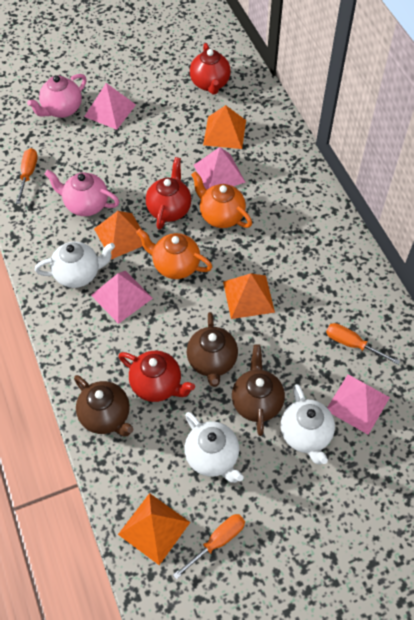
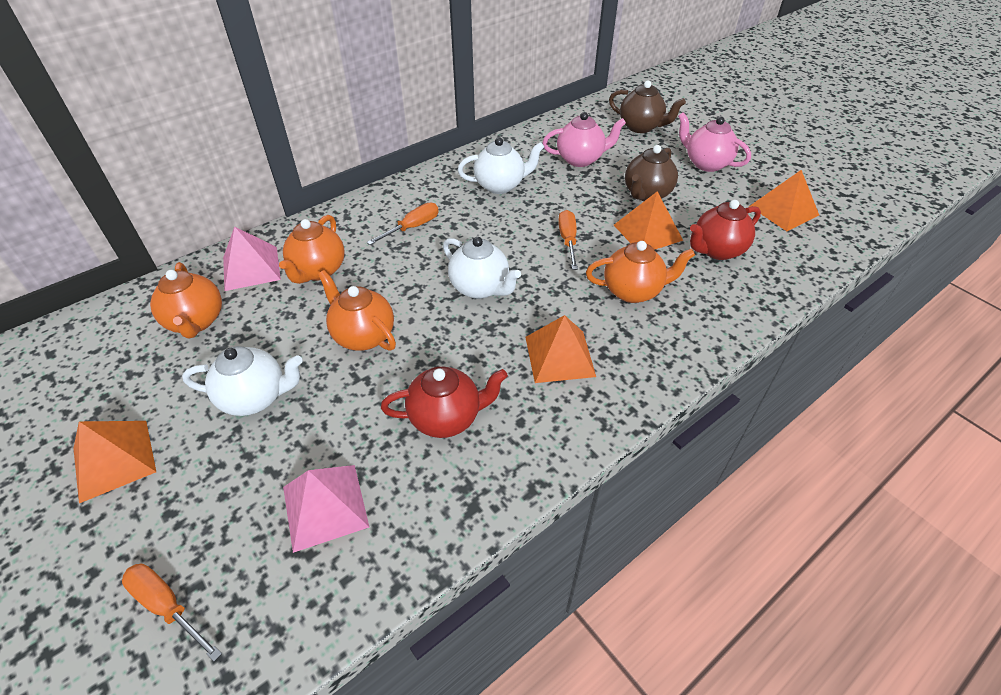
brown teapot: [74,375,134,437] [187,312,238,387] [232,344,285,436] = 3 -> [609,81,686,133] [625,145,678,201] = 2
orange teapot: [136,229,212,279] [191,171,252,228] = 2 -> [150,262,222,338] [279,215,345,284] [318,270,396,351] [586,241,695,303] = 4
pink pyramid: [84,83,136,130] [91,271,153,324] [194,147,246,190] [327,374,390,435] = 4 -> [223,226,281,291] [283,465,369,553] = 2
red teapot: [118,351,195,402] [146,157,191,230] [190,43,231,95] = 3 -> [381,366,508,438] [690,200,761,260] = 2

